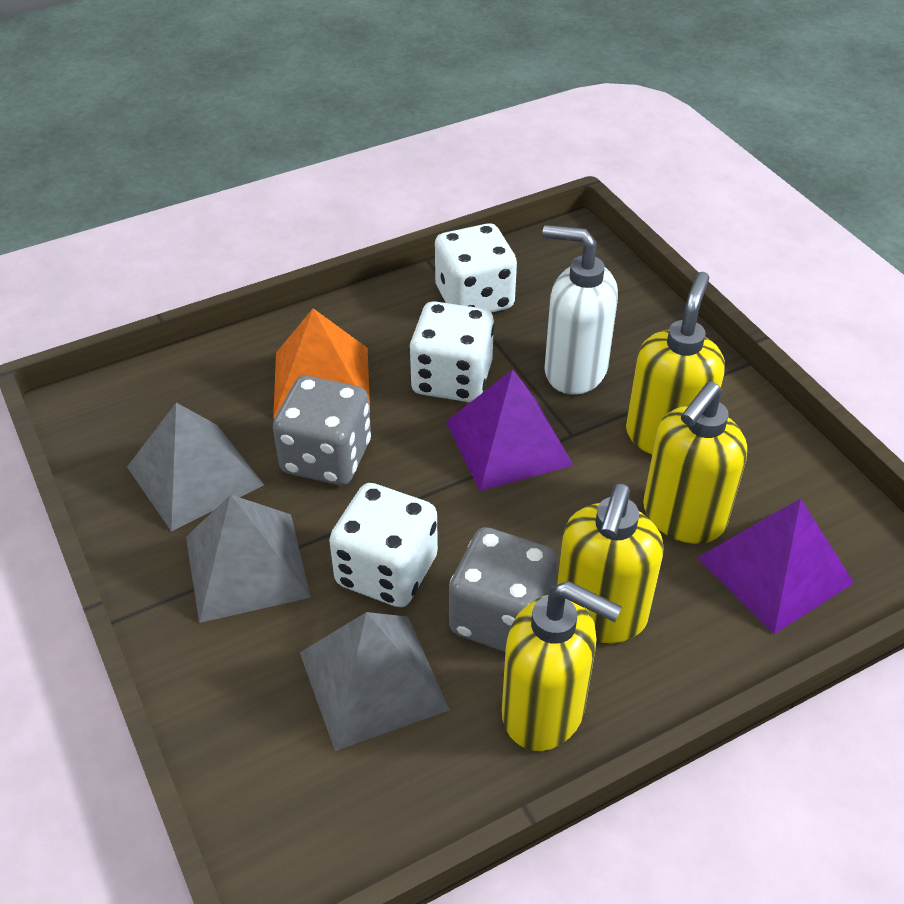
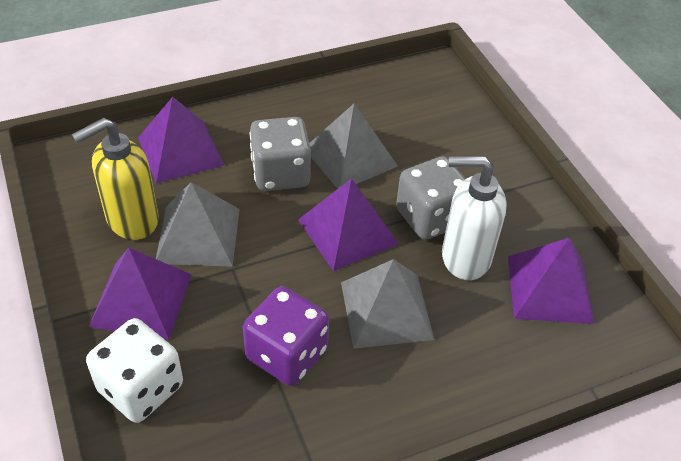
orange pyramid: [273,308,370,418] = 1 -> none = 0
purple dice: none = 0 -> [243,286,329,386] = 1
purple pyramid: [446,370,574,491] [698,499,854,634] = 2 -> [89,248,191,339] [138,97,224,184] [298,178,399,271] [508,238,594,324] = 4
white dice: [329,483,438,607] [409,301,495,402] [435,223,517,313] = 3 -> [86,318,183,423] = 1
yellow soap dispenser: [502,581,622,751] [557,484,663,643] [626,272,725,455] [643,381,747,544] = 4 -> [72,118,159,240] = 1

